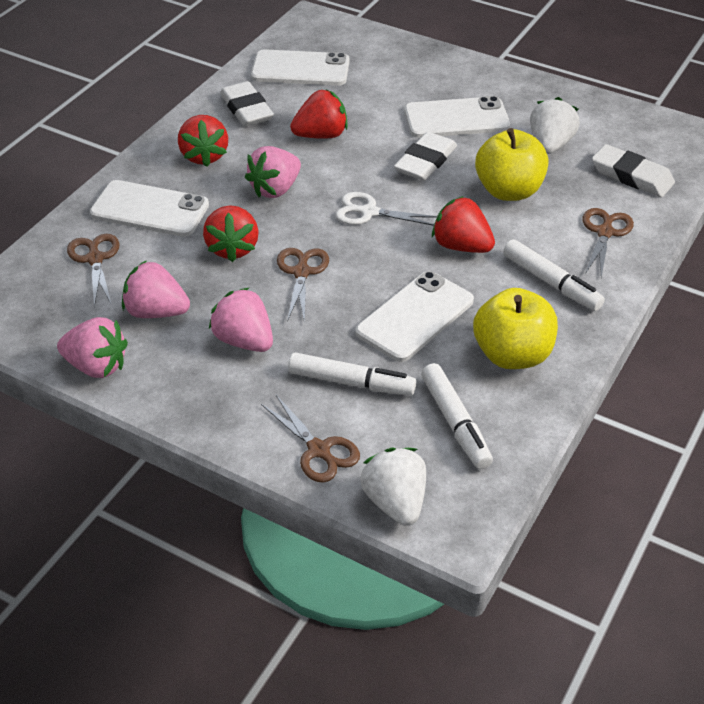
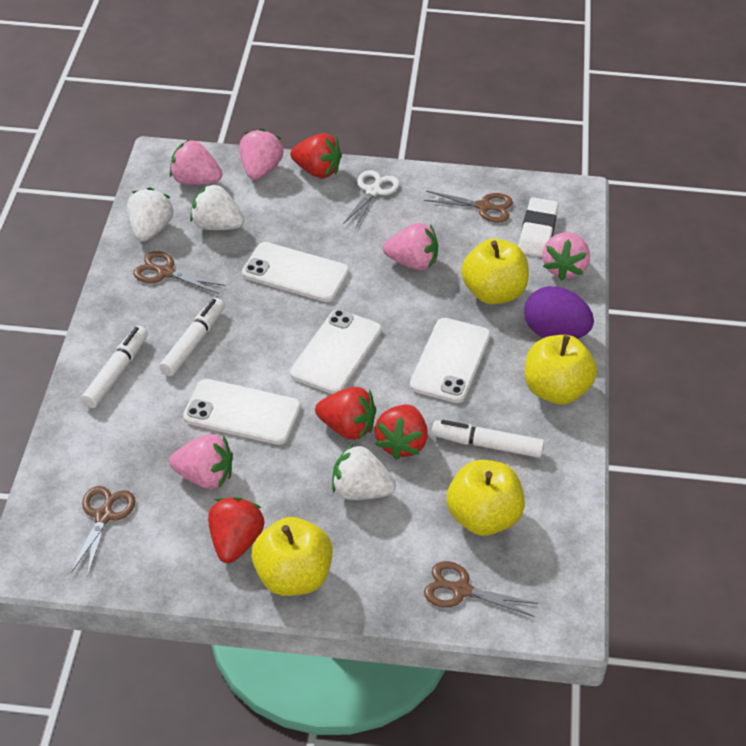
pink strawberry: [57,317,128,378] [122,260,190,318] [209,287,273,352] [245,146,301,198] = 4 -> [169,434,233,489] [170,139,222,185] [239,128,284,180] [383,223,438,271] [542,232,590,281] = 5
purple egg: none = 0 -> [524,286,594,339] = 1
white eraser: [220,81,274,126] [394,132,457,181] [592,144,675,197] = 3 -> [518,197,559,257] = 1
white strawberry: [360,447,426,526] [530,97,580,154] = 2 -> [127,187,173,242] [190,183,245,230] [332,444,396,500] = 3
yellow apple: [473,288,558,369] [475,128,548,201] = 2 -> [251,517,333,596] [447,460,525,536] [461,239,529,304] [525,335,597,405] = 4

